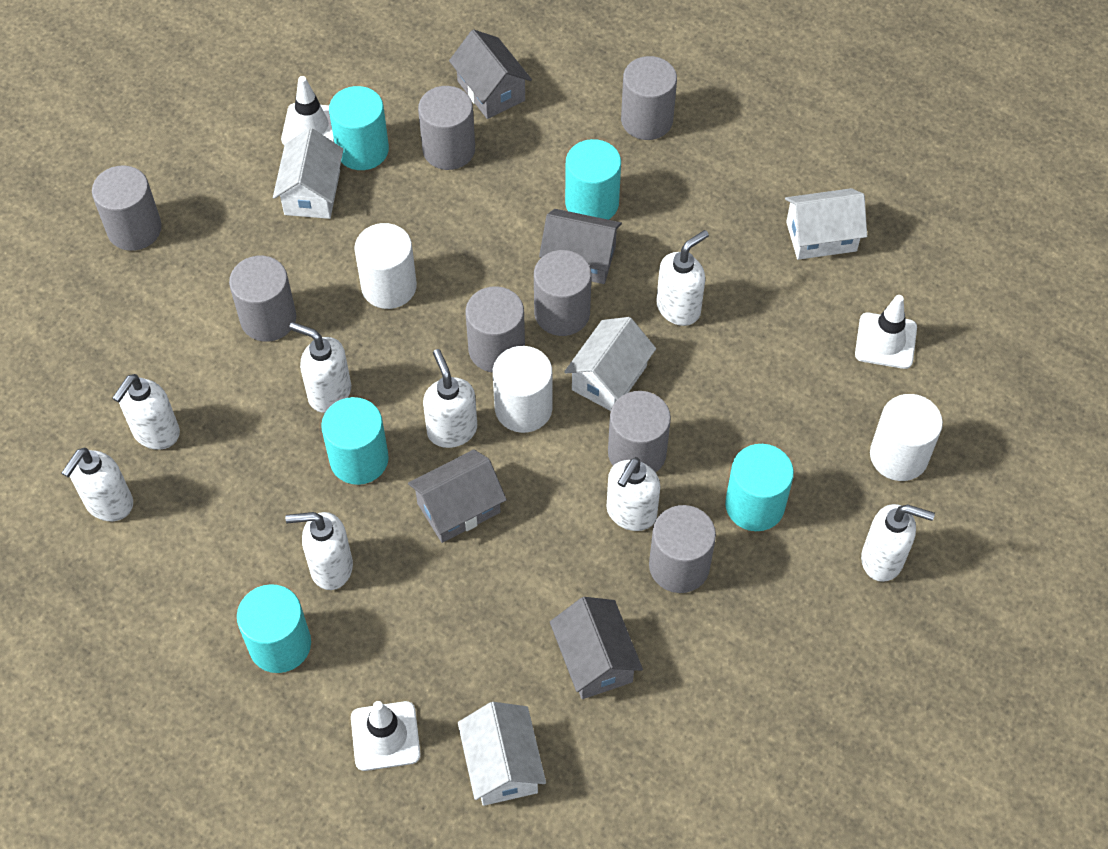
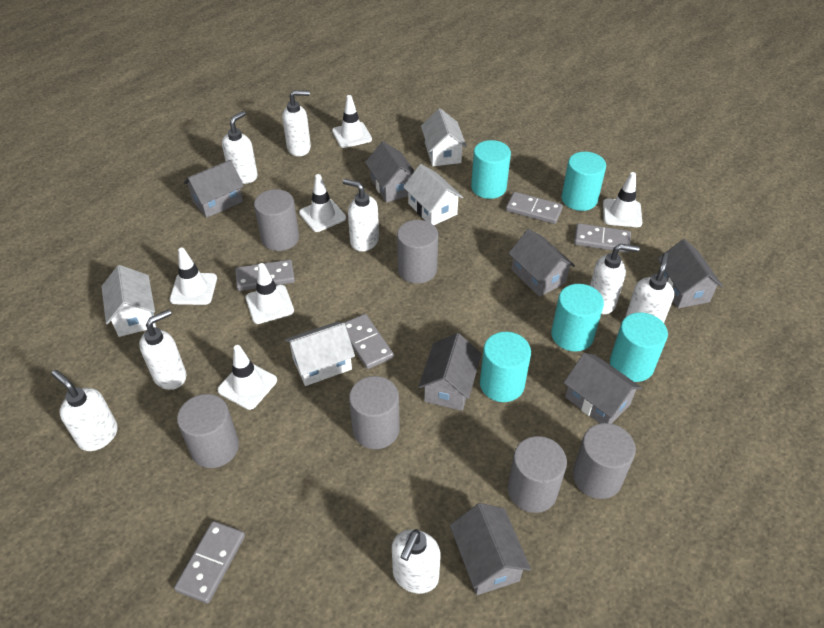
grey cylinder: [92,165,162,251] [229,256,296,342] [418,86,475,170] [465,286,525,373] [534,250,591,336] [608,391,671,473] [621,56,677,140] [649,505,716,593] = 8 -> [177,394,239,468] [254,189,299,251] [349,376,400,449] [397,220,438,284] [508,436,567,513] [573,423,636,499] = 6
grey domino: none = 0 -> [174,521,245,604] [235,259,295,291] [344,314,394,369] [506,192,563,224] [574,223,631,253] = 5
grey house: [408,449,507,543] [449,29,532,119] [539,209,622,284] [550,597,643,699] = 4 -> [184,160,244,218] [365,141,414,203] [419,333,481,411] [450,503,531,595] [508,229,575,297] [564,353,642,424] [658,239,723,308] = 7
white cylinder: [354,223,417,309] [493,346,552,433] [870,394,943,481] = 3 -> none = 0
white traffic cone: [281,76,334,145] [351,701,421,771] [855,295,917,369] = 3 -> [170,248,217,305] [218,345,277,410] [246,263,294,324] [299,174,346,232] [332,95,372,148] [603,172,642,227] = 6

